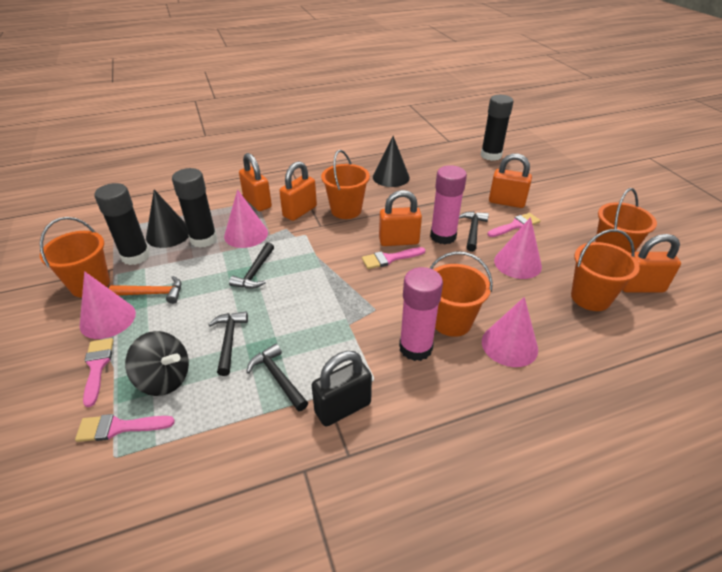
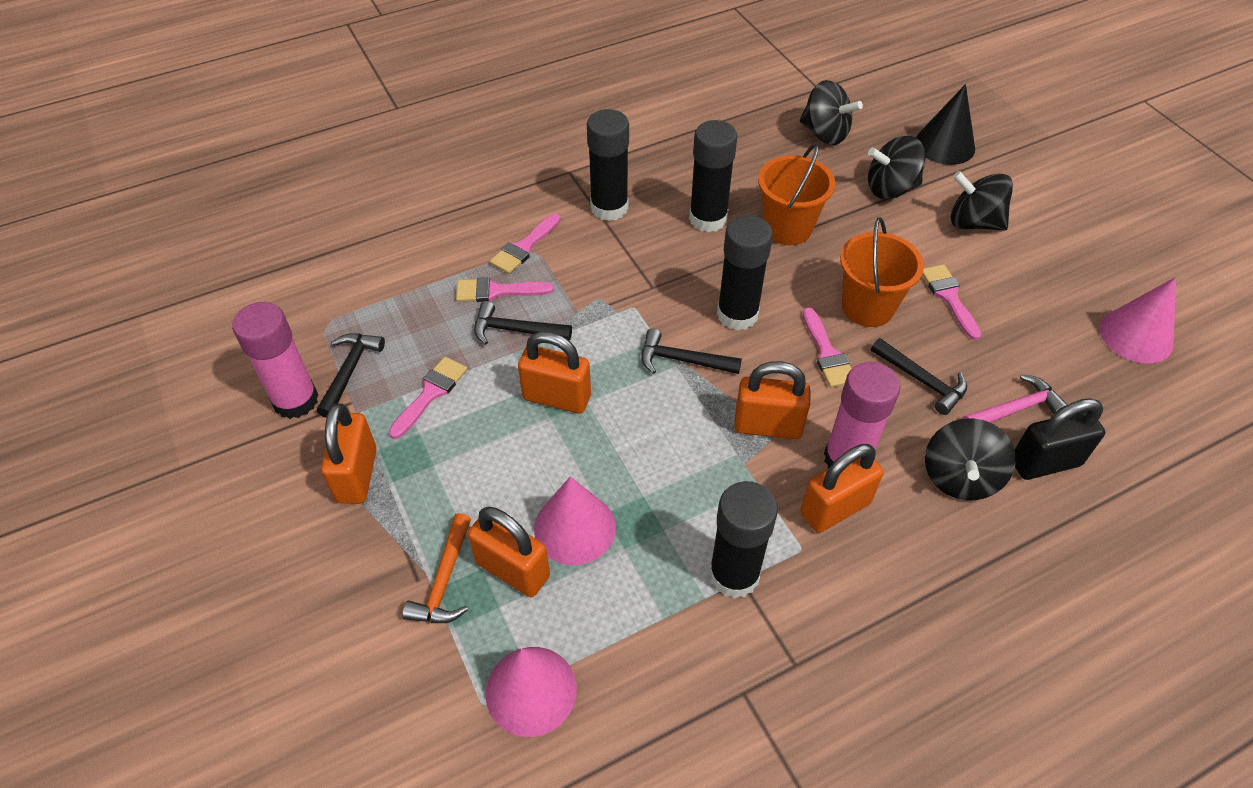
black cone: [146,190,189,248] [373,136,410,187] = 2 -> [916,84,975,165] = 1
black glue stick: [94,183,150,265] [172,168,217,248] [481,95,514,161] = 3 -> [587,109,629,221] [689,120,738,232] [709,481,778,599] [717,215,773,330] = 4
black spinning top: [125,331,189,396] = 1 -> [800,80,863,145] [868,136,926,199] [925,418,1016,500] [951,171,1013,231] = 4
orange bucket: [40,217,110,298] [321,150,370,219] [430,251,493,337] [571,229,640,311] [595,188,657,253] = 5 -> [758,143,835,245] [840,217,924,327] = 2
pink brush: [75,414,175,442] [83,338,114,407] [362,247,425,269] [488,213,541,237] = 4 -> [389,357,467,439] [456,277,554,302] [490,213,560,274] [803,307,851,388] [922,264,981,340] = 5
pink cone: [80,271,136,339] [224,189,268,248] [482,297,538,367] [494,217,542,279] = 4 -> [485,647,577,737] [534,476,616,565] [1100,277,1176,364] = 3
pink hammer: none = 0 -> [962,374,1068,423] = 1

